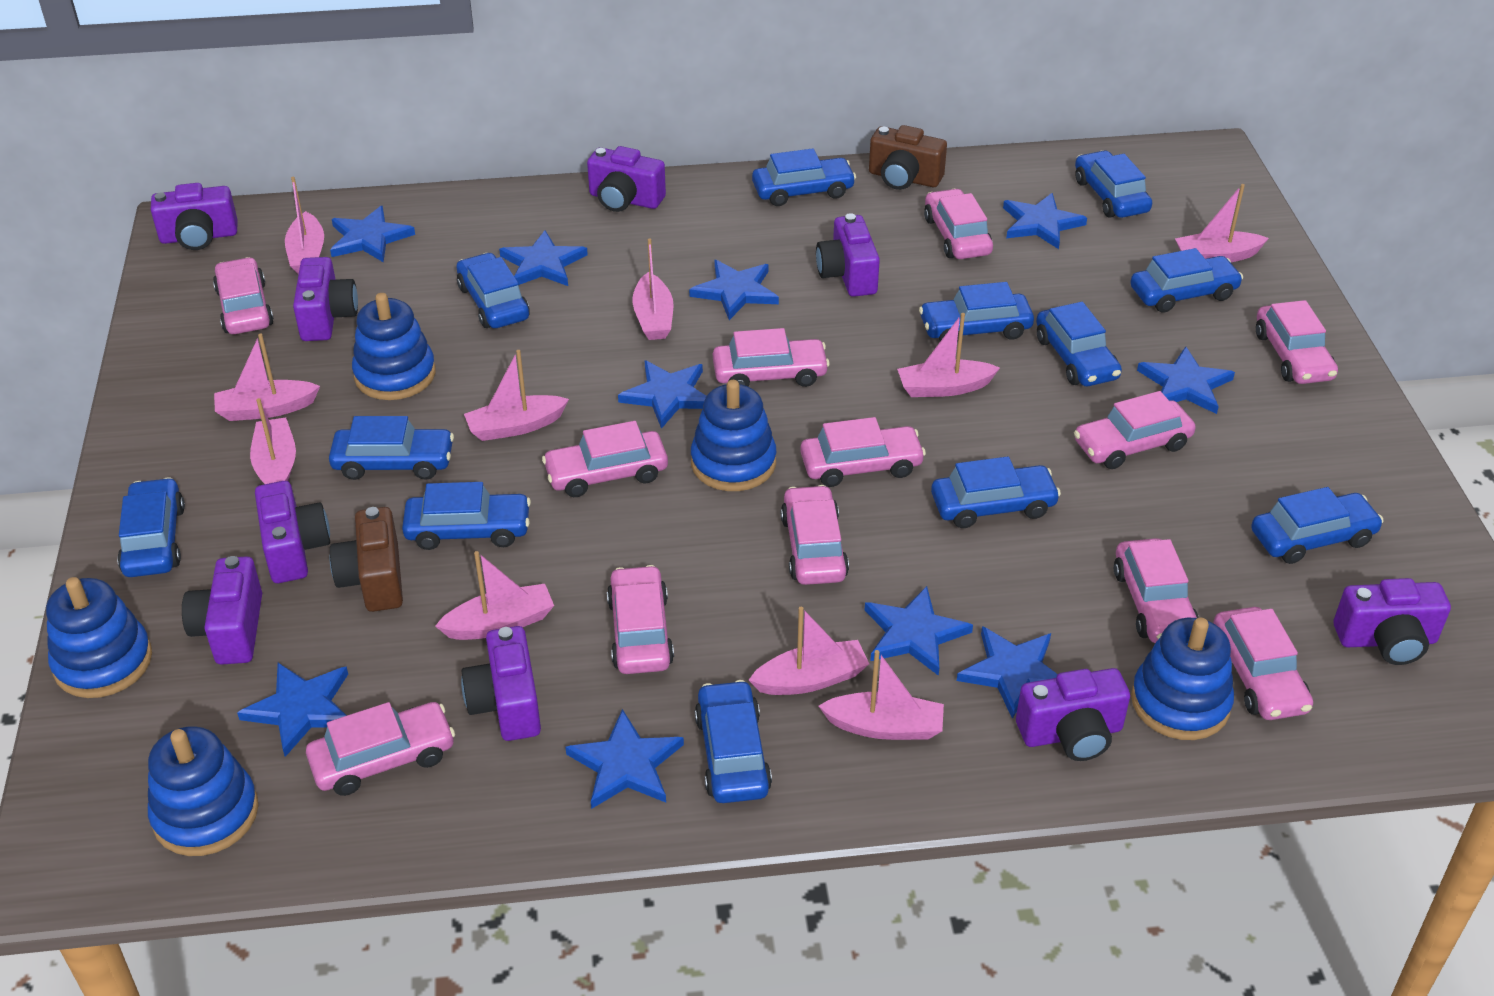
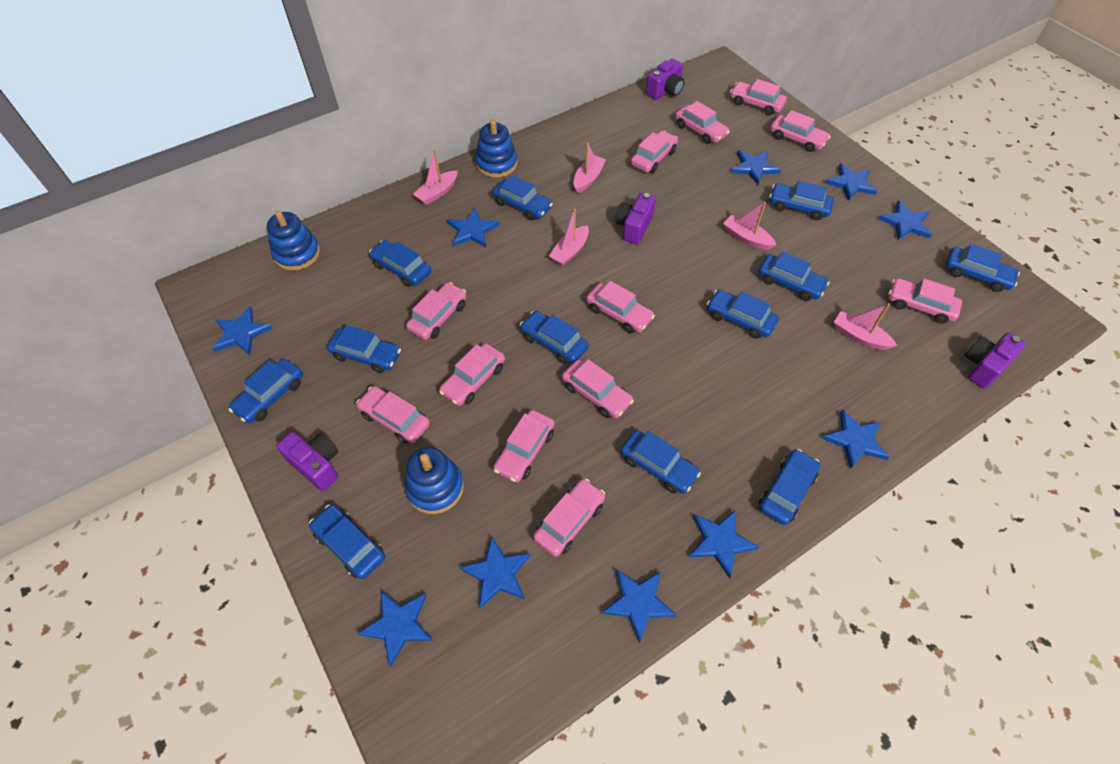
blue stacking toy: [46,577,152,698] [148,726,258,856] [352,293,436,400] [691,380,776,491] [1131,618,1234,740] = 5 -> [267,210,320,271] [405,447,464,514] [475,119,518,178] = 3
brown camera: [329,507,403,612] [869,125,947,190] = 2 -> none = 0
pink boat: [214,333,320,421] [250,398,296,484] [285,177,324,274] [435,551,554,640] [464,350,569,441] [632,238,674,340] [749,607,869,695] [819,650,944,740] [897,313,1000,397] [1175,184,1269,263] = 10 -> [413,150,458,205] [549,209,589,266] [574,142,606,193] [723,202,776,250] [834,303,897,350] = 5
purple camera: [151,183,237,250] [182,556,262,665] [255,481,330,583] [293,257,358,341] [461,626,541,741] [587,146,666,212] [816,213,880,297] [1016,668,1130,761] [1334,578,1451,665] = 9 -> [276,432,338,491] [615,193,656,244] [646,59,684,100] [964,333,1025,389] = 4

